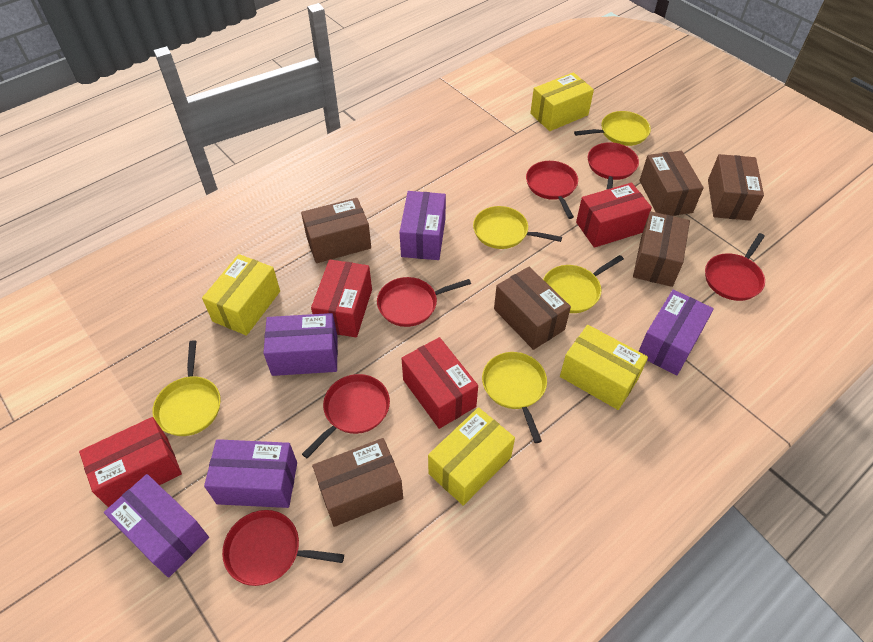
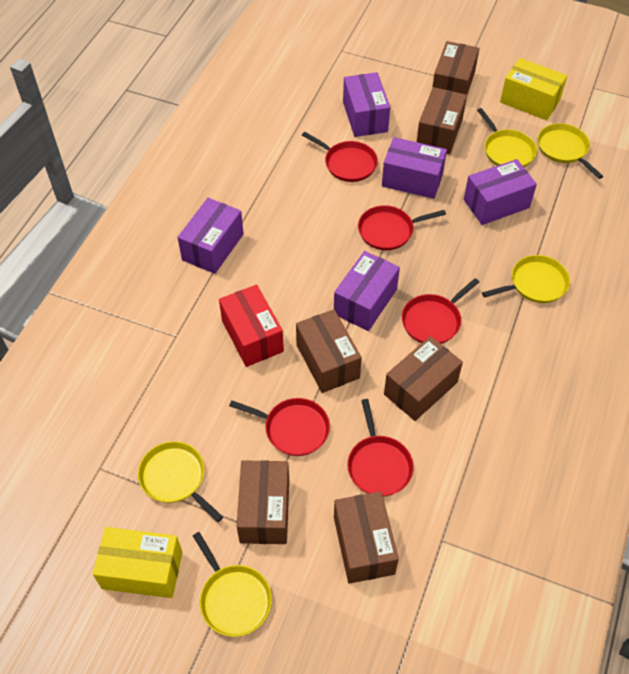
red box: [79,417,182,508] [311,259,372,337] [402,337,478,429] [576,183,652,248] = 4 -> [219,285,284,367] = 1
red pan: [222,510,344,586] [302,374,390,458] [377,277,471,327] [526,161,578,219] [588,142,639,190] [705,233,765,301] = 6 -> [229,398,330,456] [302,132,378,182] [347,399,414,497] [358,205,446,250] [402,278,479,344] = 5
yellow box: [202,254,280,335] [428,407,515,506] [530,72,594,131] [560,325,648,410] = 4 -> [93,527,182,598] [500,58,567,120] = 2

